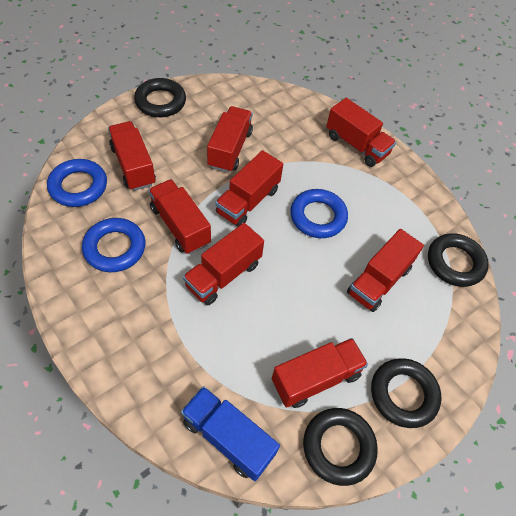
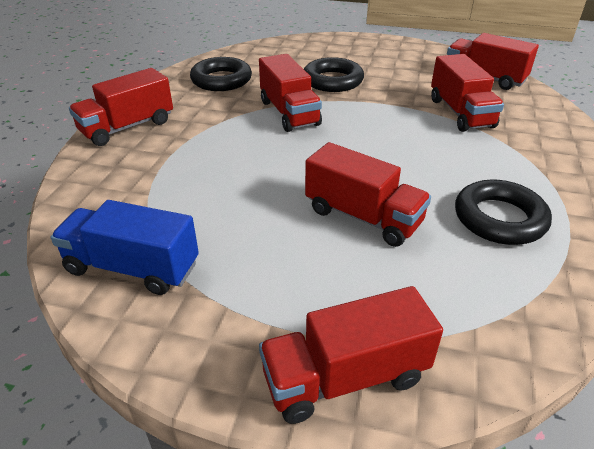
black ring: [134,78,186,117] [303,408,378,486] [371,358,441,428] [428,233,489,287] = 4 -> [190,57,252,91] [304,57,364,92] [455,180,552,245] = 3
blue ring: [47,159,107,207] [82,218,146,272] [290,189,348,238] = 3 -> none = 0
red truck: [108,121,156,191] [148,179,211,254] [183,223,264,305] [207,106,253,173] [215,150,283,227] [272,338,368,408] [326,98,396,167] [347,229,424,312] = 8 -> [69,68,173,146] [259,54,322,132] [259,286,443,424] [305,142,431,247] [431,54,504,132] [447,33,539,90] = 6

